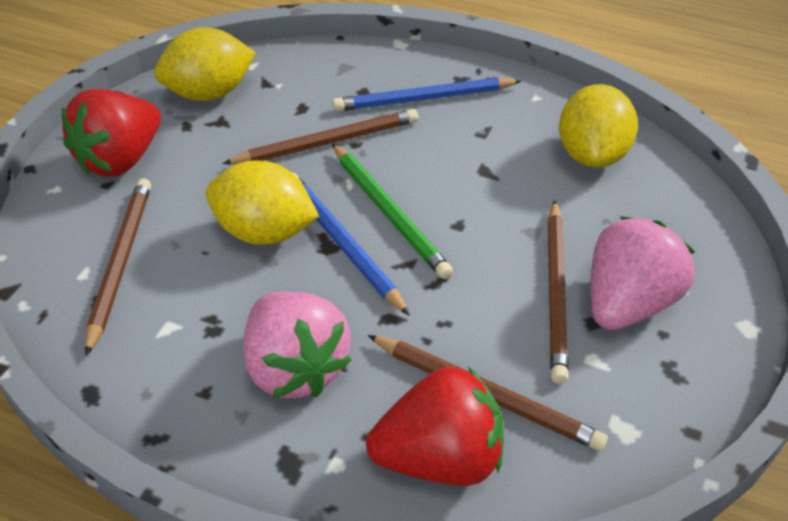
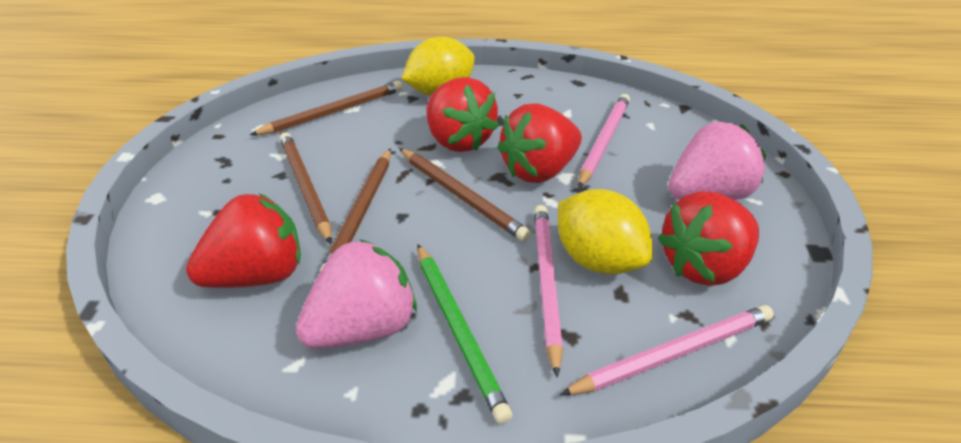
blue pencil: [291,172,410,316] [333,77,522,111] = 2 -> none = 0
pink pencil: none = 0 -> [534,205,563,378] [560,305,774,395] [578,94,630,188] = 3
red strawberry: [62,89,161,177] [366,366,504,486] = 2 -> [186,193,301,288] [427,77,499,152] [497,103,582,183] [658,191,759,286] = 4
yellow lemon: [154,27,256,101] [206,161,319,245] [559,84,638,168] = 3 -> [402,37,475,96] [558,189,653,275] = 2

